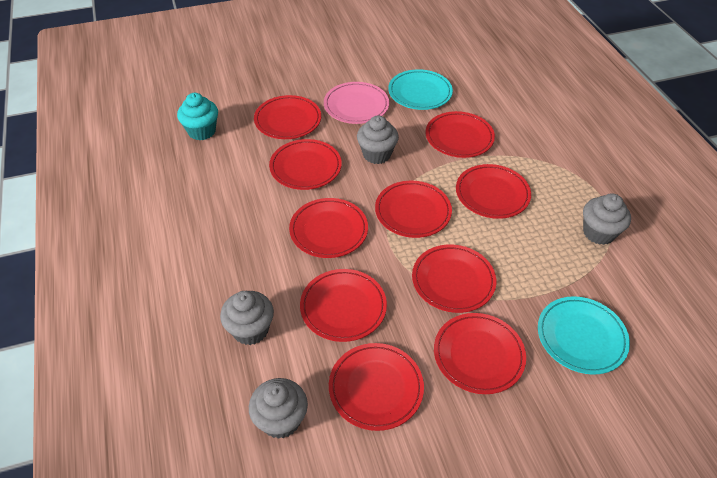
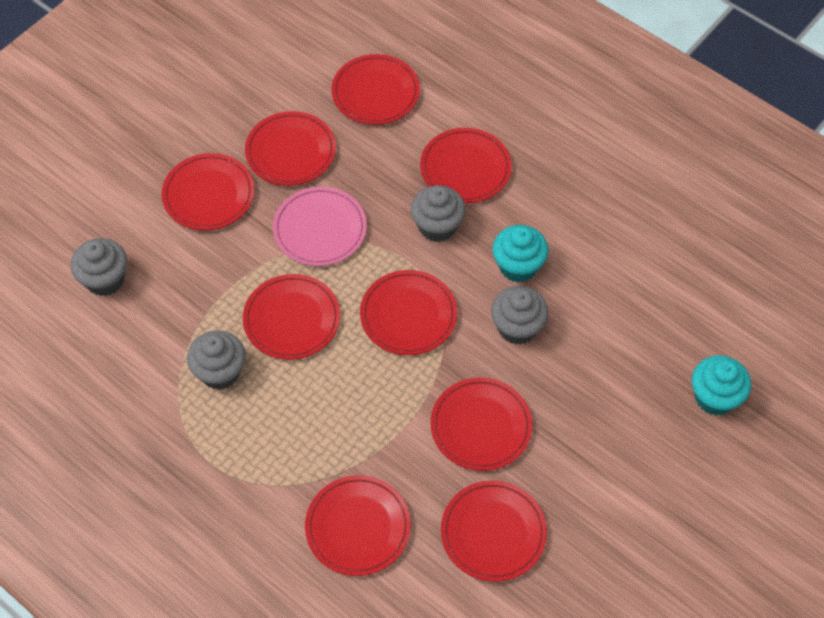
red plate: [254,95,321,139] [269,139,342,190] [289,198,368,258] [300,269,387,342] [329,343,424,431] [375,181,452,238] [412,244,496,313] [426,111,495,158] [434,313,526,394] [456,164,531,219] = 10 -> [162,153,254,230] [243,274,340,360] [245,111,336,186] [305,475,411,576] [331,54,420,125] [360,270,457,355] [420,128,512,203] [430,378,532,471] [441,480,547,582] = 9
turquoise cupcake: [177,93,218,141] = 1 -> [492,225,549,283] [692,355,751,415] = 2
turquoise plate: [388,69,453,110] [538,296,630,375] = 2 -> none = 0

